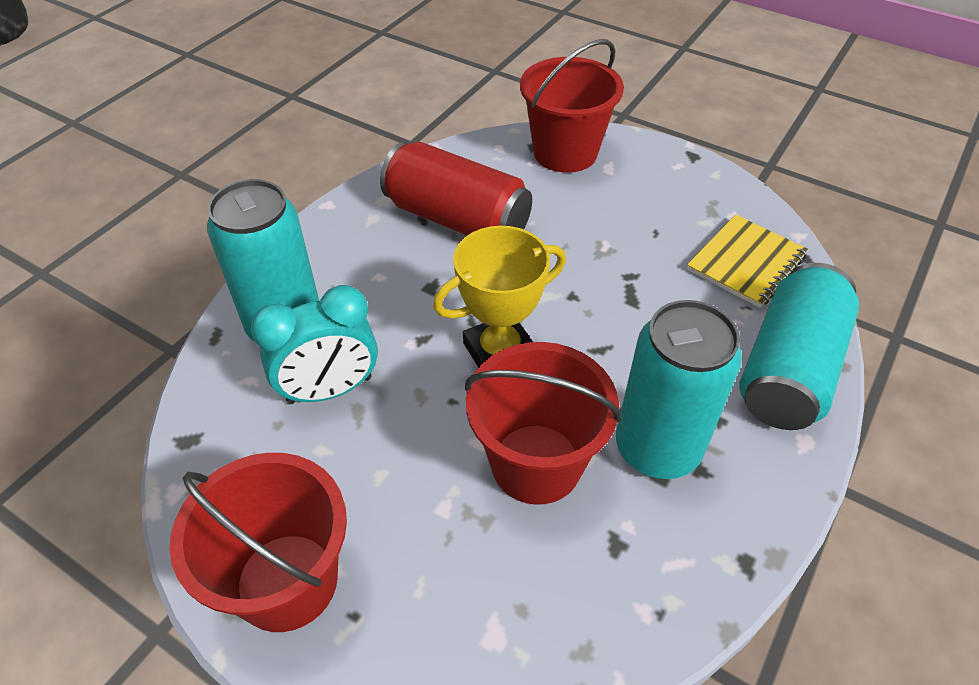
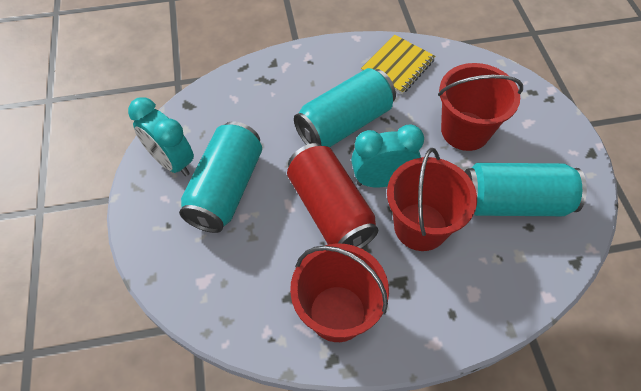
turquoise clock: [251,285,378,404] = 1 -> [128,97,194,176] [351,125,424,188] = 2
yellow trophy: [433,226,566,368] = 1 -> none = 0

